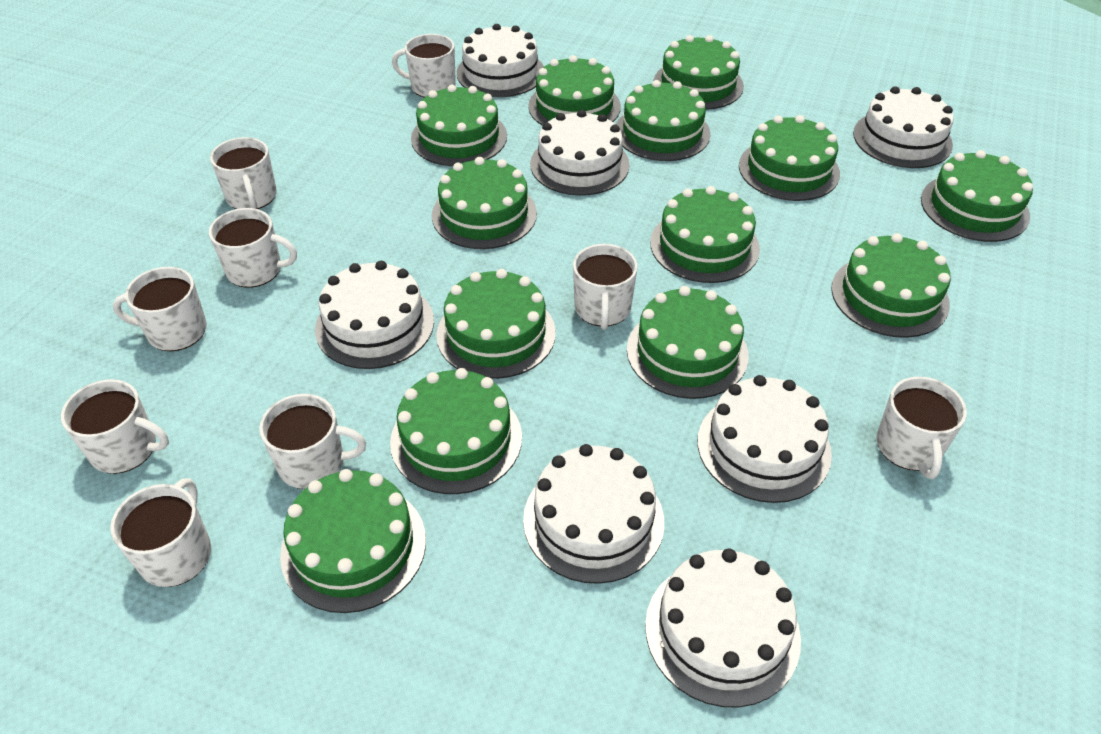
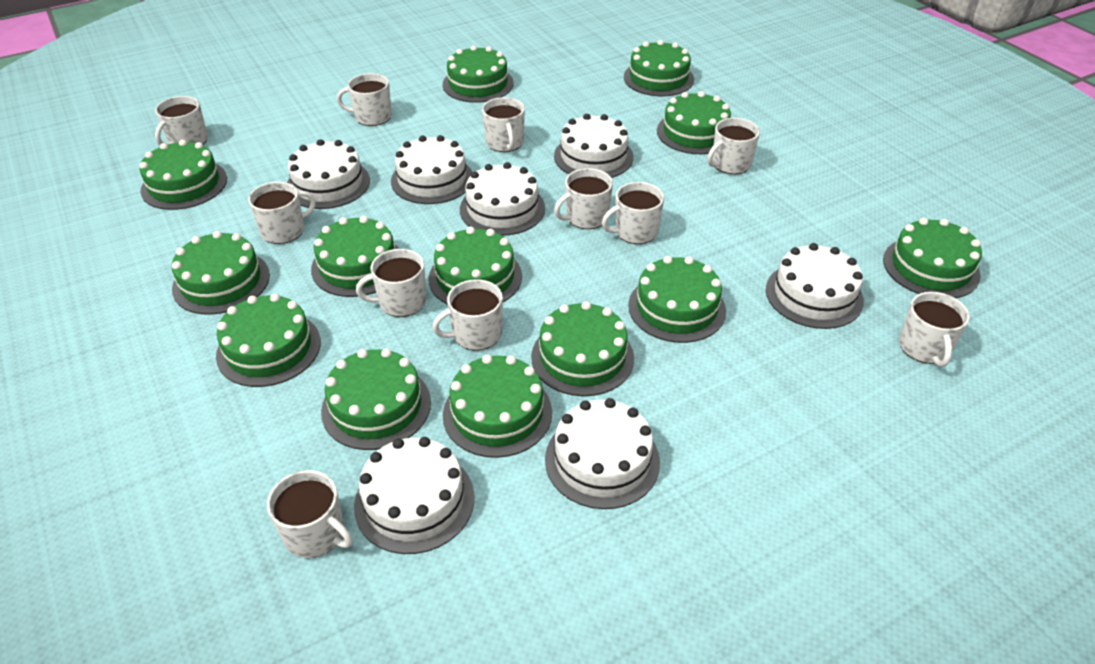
white mug: [61,379,169,474] [110,478,211,587] [113,267,207,351] [209,208,297,288] [210,137,277,209] [259,394,366,489] [392,34,456,98] [573,244,638,330] [876,377,967,479] = 9 -> [155,96,208,145] [248,182,316,244] [267,470,353,558] [337,73,392,126] [356,249,427,317] [432,279,503,350] [482,97,525,152] [554,168,613,229] [602,182,664,244] [707,118,760,174] [899,292,970,367] = 11

